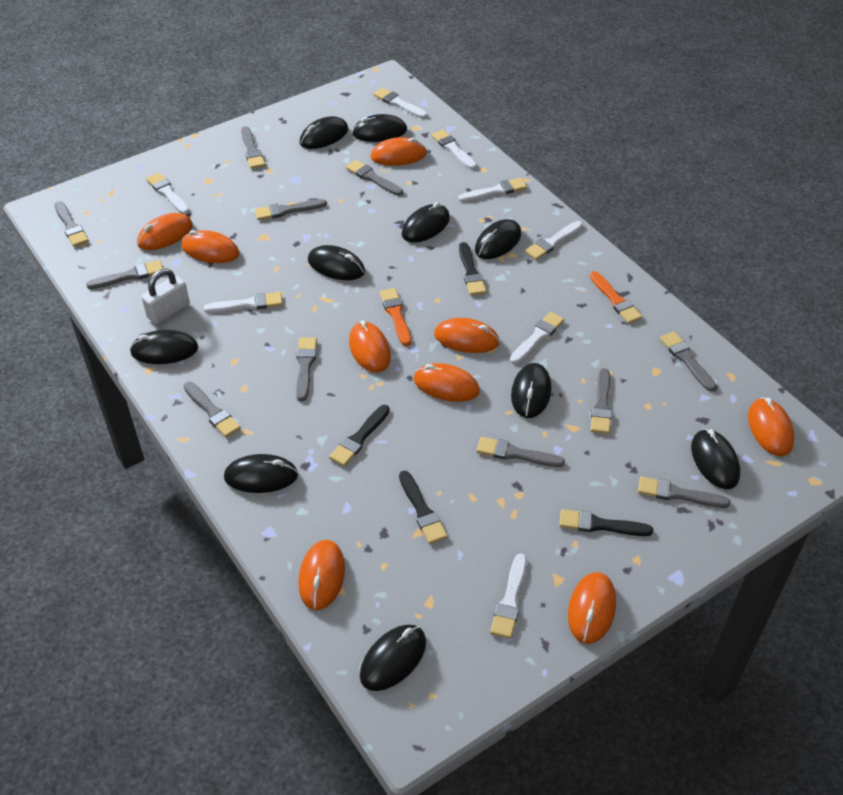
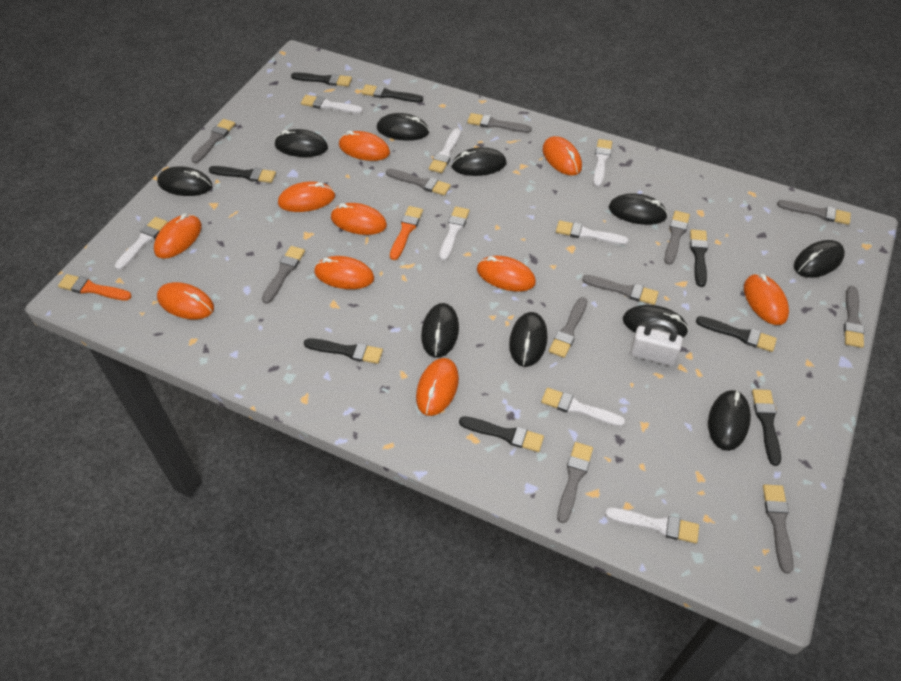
black brush: [329,405,390,466] [399,471,448,544] [459,242,486,295] [559,509,653,536] = 4 -> [209,166,276,183] [291,72,352,87] [304,338,383,364] [361,84,423,102] [459,416,544,452] [690,229,708,287] [696,316,777,352] [752,389,781,466] = 8
orange mouse: [137,213,193,250] [182,230,239,263] [298,540,345,610] [349,321,391,373] [370,137,427,166] [413,363,480,402] [434,318,500,353] [568,572,616,644] [748,397,794,456] = 9 -> [154,213,202,259] [157,282,214,319] [278,181,335,212] [314,256,374,289] [331,203,387,235] [339,131,390,161] [416,358,459,416] [477,256,536,291] [542,136,582,176] [744,273,789,325] = 10

